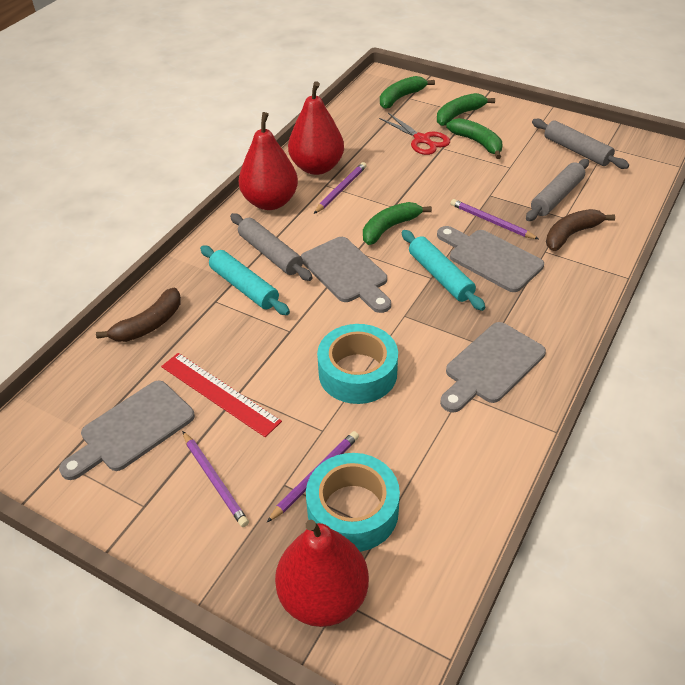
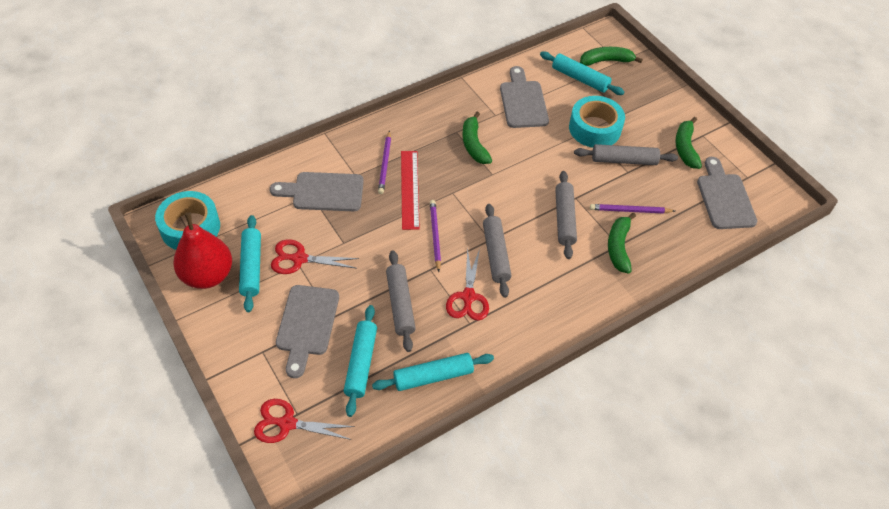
brown banana: [96,288,181,342] [546,209,615,251] = 2 -> none = 0
grey rolling pin: [230,213,313,281] [526,159,589,221] [532,118,629,169] = 3 -> [386,250,416,352] [483,204,511,298] [555,171,577,259] [574,144,678,165] = 4
purple pencil: [182,431,249,527] [266,431,359,523] [314,162,367,214] [451,199,539,239] = 4 -> [378,131,391,194] [430,200,441,272] [590,204,675,214] = 3
red pear: [239,112,298,210] [275,520,369,627] [288,81,344,175] = 3 -> [173,212,232,289] = 1
red scissors: [379,113,450,155] = 1 -> [254,399,355,443] [271,239,359,274] [446,247,489,321] = 3
turquoise rolling pin: [200,246,290,315] [402,230,485,311] = 2 -> [239,215,261,312] [344,305,377,417] [372,353,494,391] [540,51,625,95] = 4

